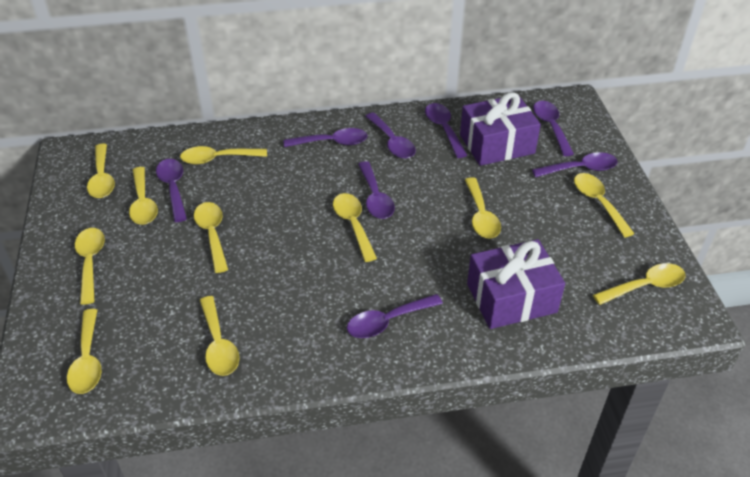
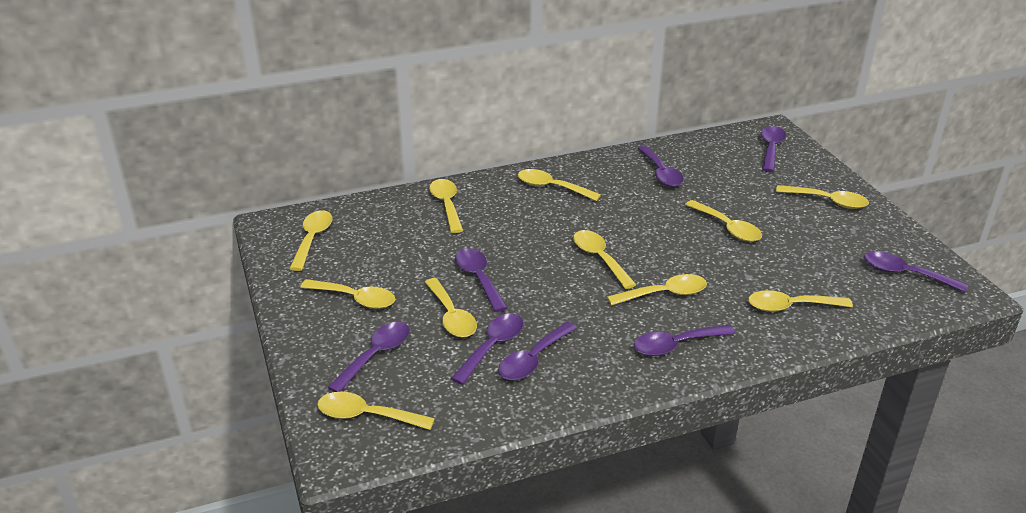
purple gift: [460,92,541,166] [467,239,565,329] = 2 -> none = 0

